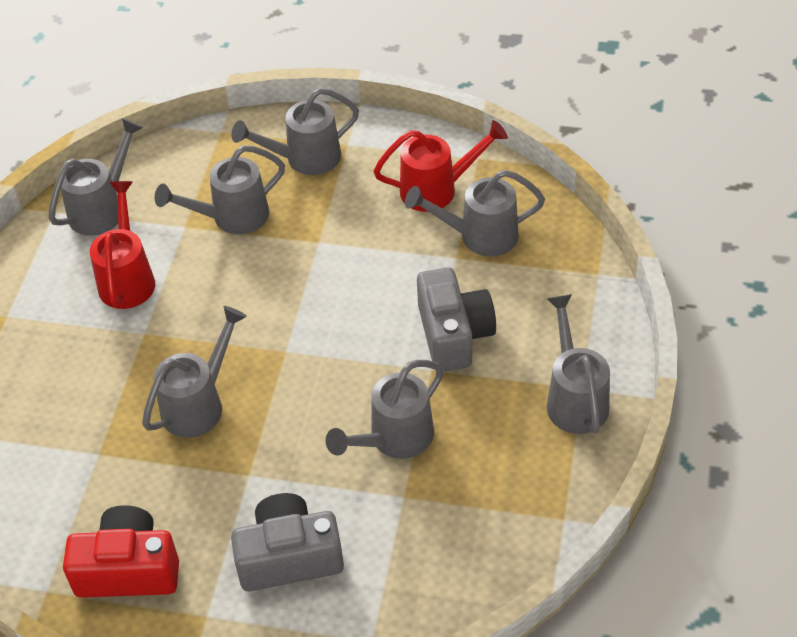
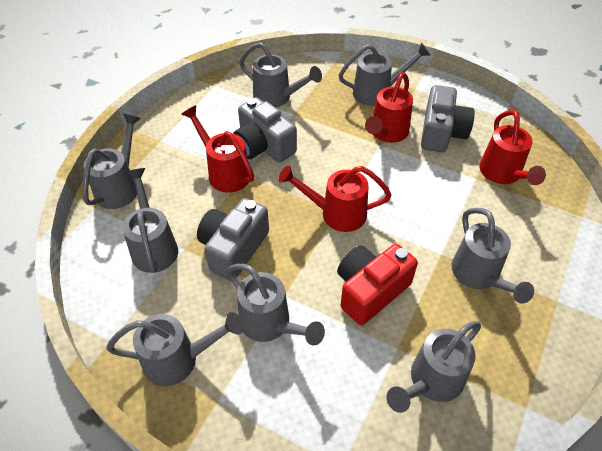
grey camera: [231,493,344,591] [417,267,496,372] = 2 -> [197,198,269,281] [233,97,297,163] [421,85,475,152] = 3
grey watering can: [48,118,143,236] [142,306,247,438] [155,145,285,234] [231,88,359,175] [326,360,444,459] [405,170,545,256] [547,294,610,434] = 7 -> [82,114,141,209] [106,312,243,386] [123,168,178,273] [227,264,325,345] [239,42,322,107] [339,43,430,106] [387,321,481,413] [451,208,534,304] = 8
red watering can: [90,181,155,309] [373,120,508,212] = 2 -> [181,105,254,193] [278,165,391,232] [365,72,413,143] [479,110,546,185] = 4

